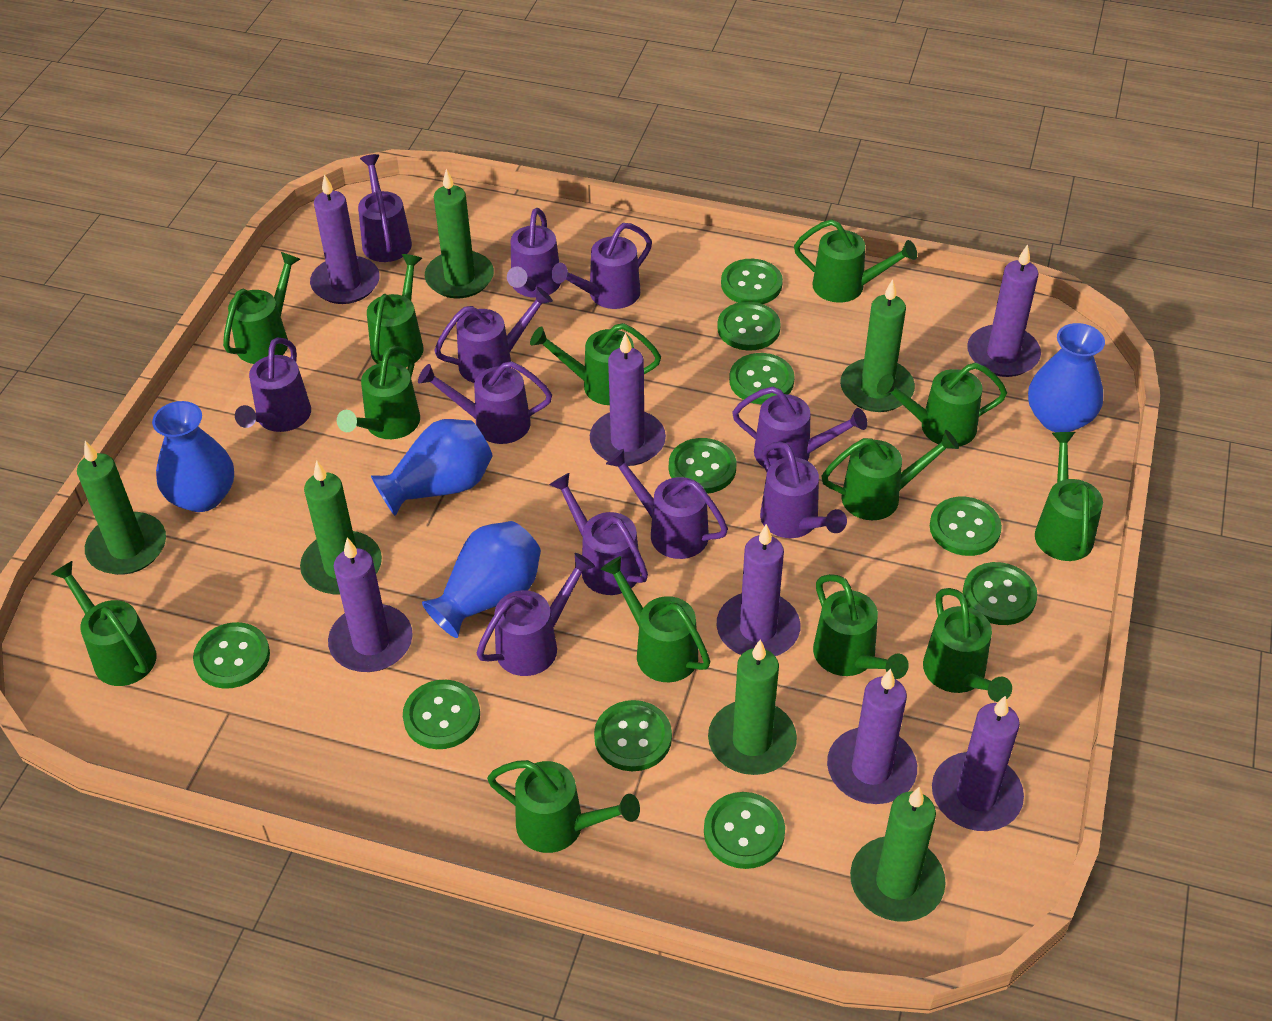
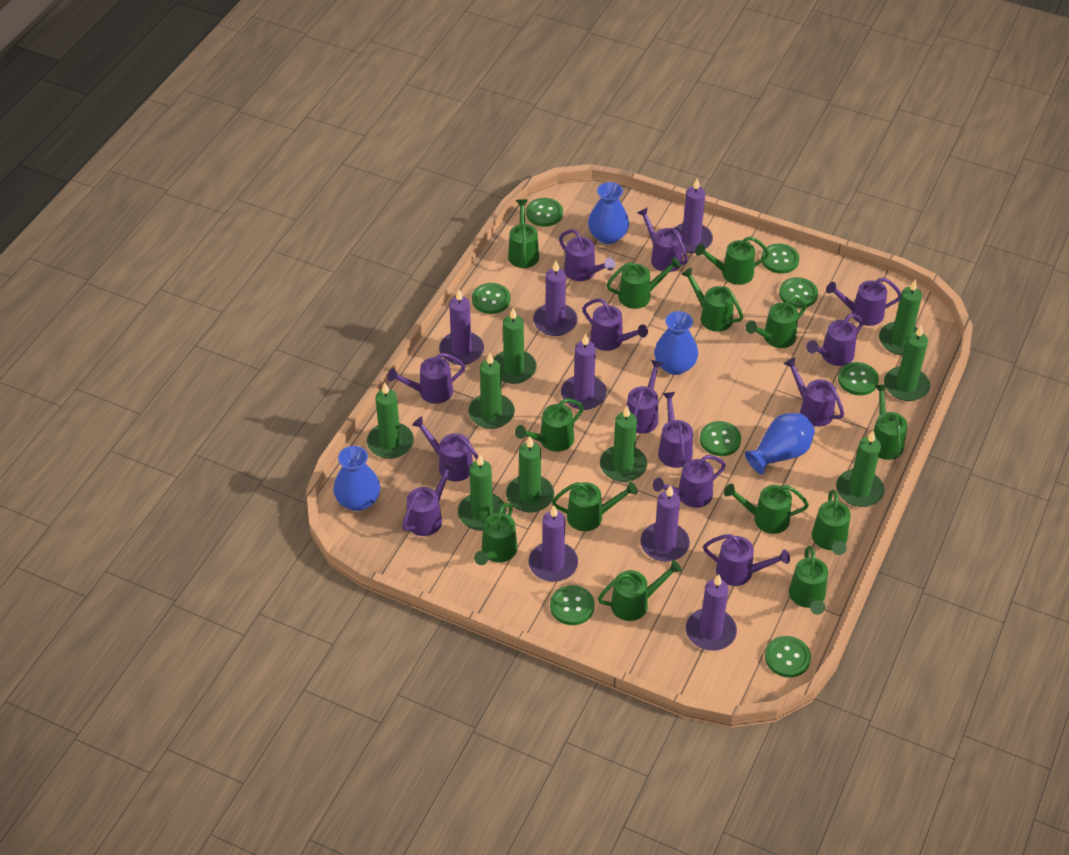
green button: [193,622,270,689] [403,680,480,749] [594,700,672,771] [669,438,736,494] [704,792,785,869] [717,302,781,351] [721,259,783,304] [729,353,795,404] [930,497,1002,556] [963,562,1038,625] = 10 -> [472,283,510,314] [526,198,563,227] [550,585,595,625] [700,421,741,456] [761,244,799,274] [765,636,811,677] [779,277,818,308] [838,362,879,395] = 8
green candle: [77,441,166,575] [300,460,382,595] [425,169,494,298] [708,640,797,775] [840,279,915,412] [850,787,946,922] = 6 -> [367,382,414,459] [458,455,506,531] [468,353,515,429] [494,308,537,384] [506,437,554,513] [600,406,647,482] [836,430,884,507] [879,279,922,355] [884,325,930,401] = 9
purple watering can: [235,337,311,432] [358,154,412,262] [418,361,552,444] [434,287,553,383] [477,553,595,676] [507,208,561,298] [549,473,648,595] [551,223,652,309] [606,449,728,559] [732,387,867,468] [760,442,847,538] = 11 -> [387,353,465,404] [402,461,456,536] [412,416,479,481] [559,229,615,281] [582,299,648,351] [627,360,663,434] [637,207,688,272] [653,455,726,508] [658,392,693,468] [703,534,790,586] [784,357,844,427] [806,313,863,366] [826,277,901,326] = 13

